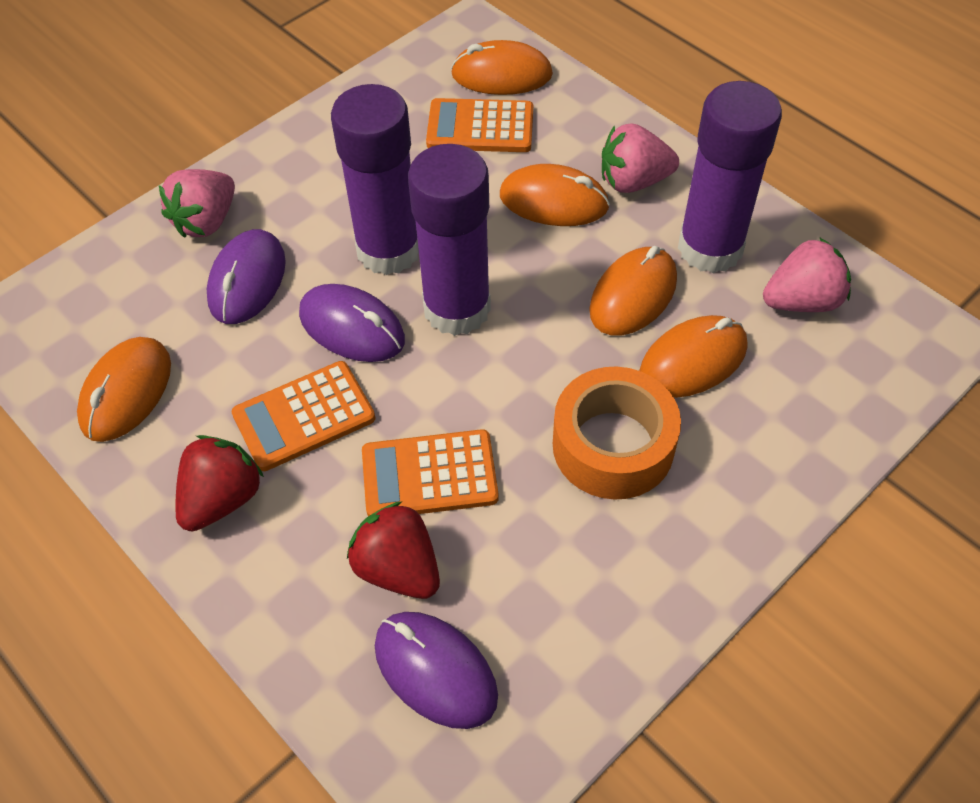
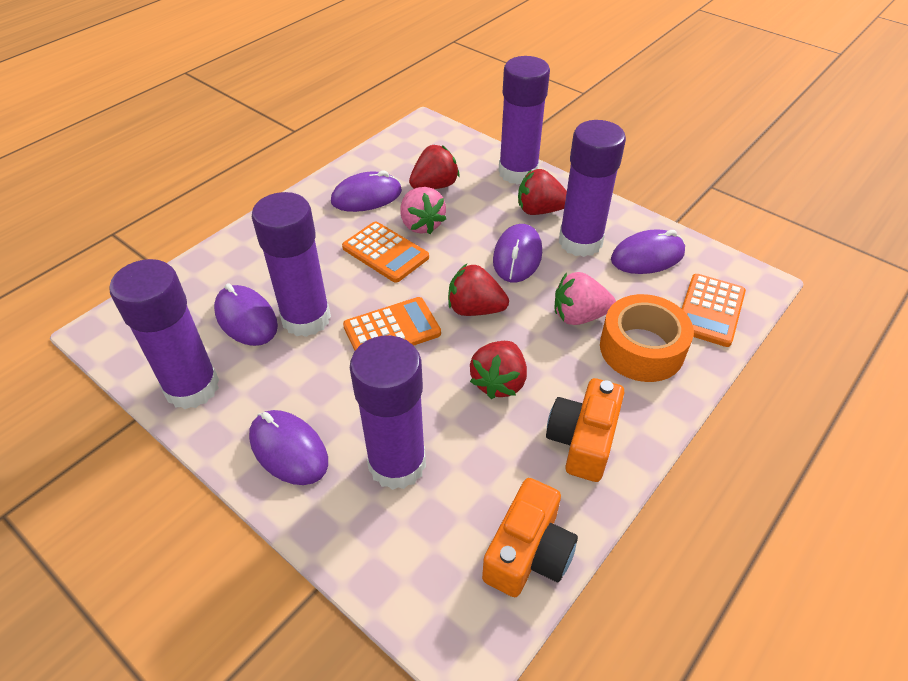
orange camera: none = 0 -> [482,478,578,597] [546,378,625,482] = 2
orange mouse: [77,337,171,442] [451,40,553,95] [500,164,610,226] [589,246,677,336] [639,315,747,398] = 5 -> none = 0
pink strawberry: [159,169,235,238] [602,123,679,193] [763,237,851,312] = 3 -> [401,187,446,234] [555,272,616,325] = 2
purple glue stick: [331,84,419,275] [408,144,491,336] [678,81,782,273] = 3 -> [109,259,219,409] [252,192,331,337] [350,336,426,490] [498,56,550,185] [559,120,626,257] = 5
purple mouse: [207,229,286,324] [299,284,405,362] [375,612,498,729] = 3 -> [214,283,278,346] [249,410,328,485] [331,171,402,212] [493,224,542,283] [611,229,685,274] = 5
red strawberry: [175,435,264,532] [347,501,440,599] = 2 -> [409,145,459,189] [448,264,509,316] [470,341,527,399] [518,169,567,215] = 4

